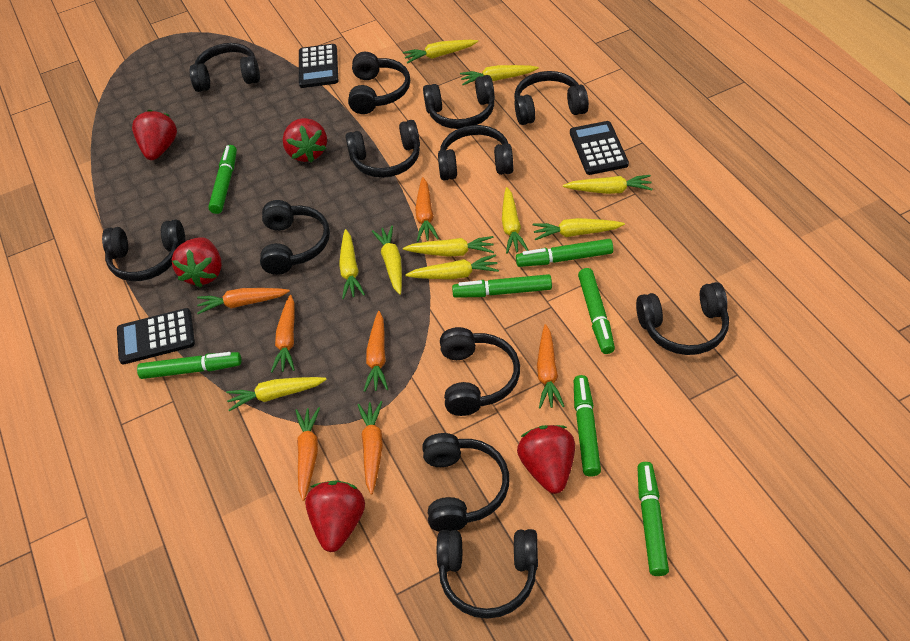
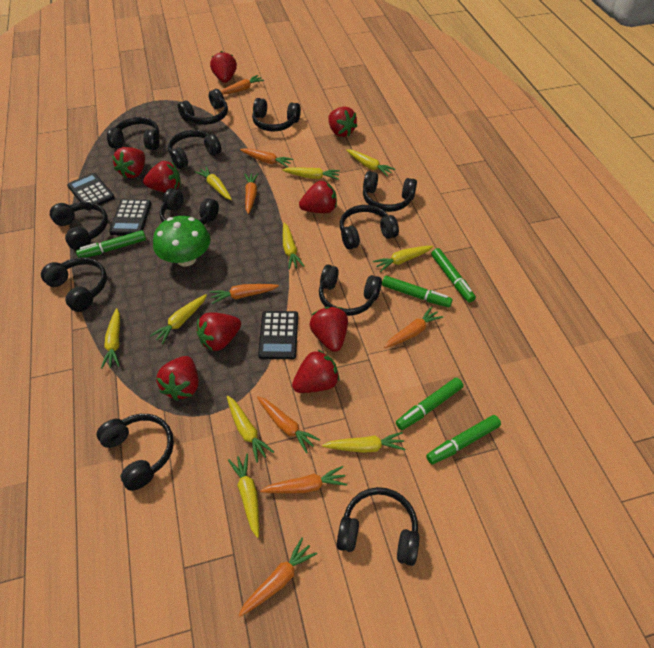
green marker: [137,352,241,379] [208,145,237,214] [452,274,552,298] [516,239,613,267] [574,375,601,477] [578,268,615,354] [637,462,669,576] = 7 -> [76,230,146,258] [382,276,453,307] [396,378,463,430] [426,415,501,464] [431,248,476,303] = 5
green mushroom: none = 0 -> [153,216,211,266] = 1
orange carrot: [197,288,290,314] [271,295,295,373] [295,407,320,501] [357,401,383,495] [364,311,388,392] [415,177,439,242] [537,324,564,408] = 7 -> [210,284,279,304] [221,75,264,95] [238,538,317,617] [240,148,293,168] [244,173,259,214] [257,396,320,453] [260,466,347,493] [384,306,443,348] = 8
red strawberry: [132,110,177,160] [172,237,222,287] [282,118,327,162] [305,481,365,552] [517,425,575,494] = 5 -> [112,147,145,179] [143,161,181,193] [157,356,199,401] [196,312,241,351] [210,51,237,83] [292,349,340,393] [299,181,337,213] [309,307,348,352] [328,107,357,137] = 9

